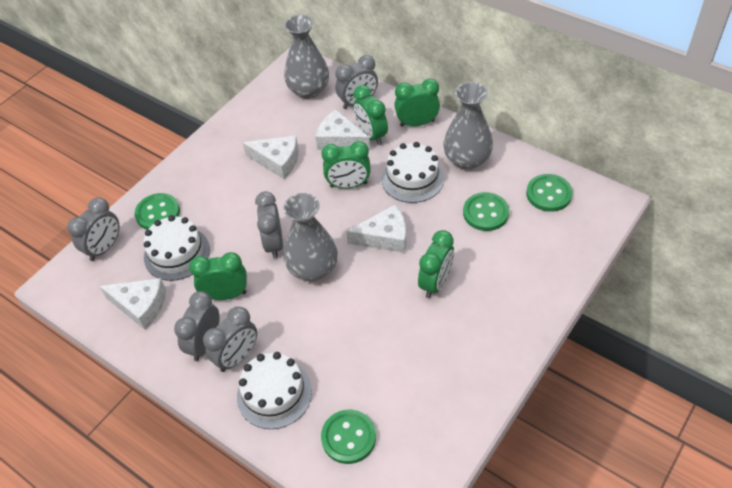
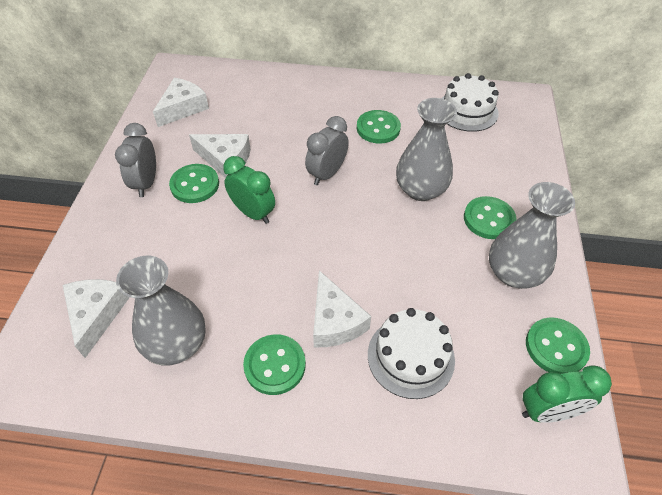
green button: [135,193,180,230] [321,410,376,464] [463,192,509,231] [526,174,573,212] = 4 -> [169,164,219,203] [243,334,306,395] [357,110,401,144] [464,196,517,239] [526,318,590,374] = 5
green clock: [189,252,247,300] [321,141,371,189] [353,85,388,145] [394,79,440,127] [418,230,454,298] = 5 -> [223,156,275,224] [522,365,612,423] = 2
grey clock: [67,197,119,261] [174,291,220,361] [203,307,257,372] [255,191,283,259] [335,55,378,109] = 5 -> [115,123,156,197] [305,116,349,185] = 2
white cake: [143,215,210,281] [237,352,312,429] [382,142,444,203] = 3 -> [368,308,455,399] [442,73,499,132] = 2

